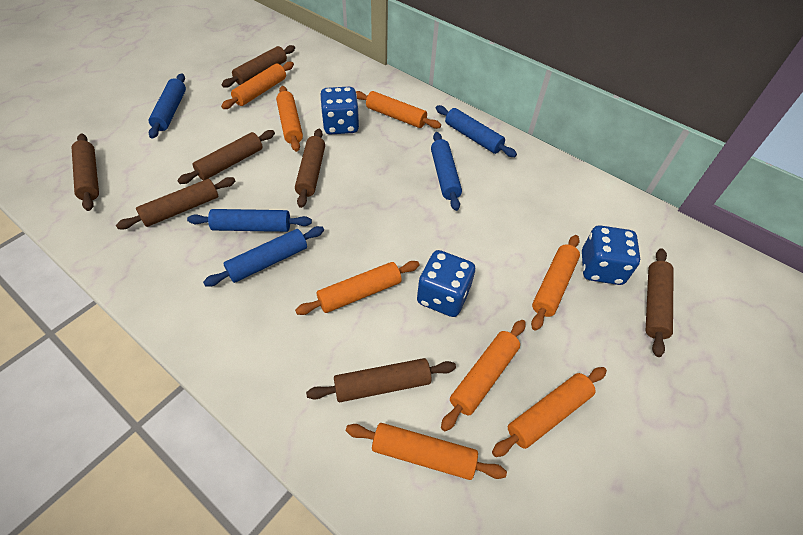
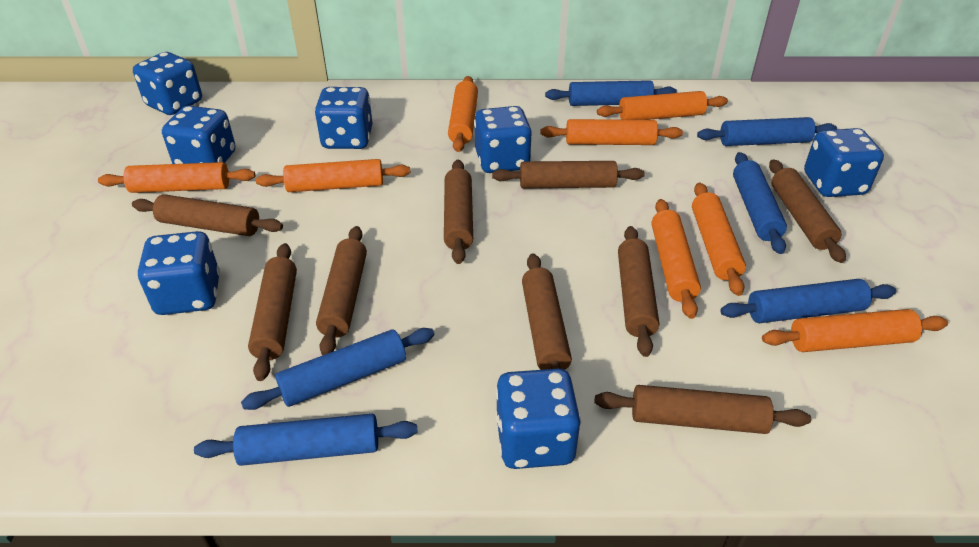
blue dice: [320,87,359,135] [417,250,475,317] [582,225,640,285] = 3 -> [133,52,202,115] [137,231,220,315] [162,106,236,164] [315,87,373,149] [474,106,532,173] [496,369,581,469] [804,128,884,197] = 7
blue rolling pin: [149,74,186,139] [187,209,312,232] [203,226,324,287] [431,132,462,211] [436,105,517,157] = 5 -> [194,414,418,466] [241,328,435,410] [545,80,677,106] [697,117,837,146] [720,279,896,323] [733,152,787,254] = 6
brown rolling pin: [72,134,99,211] [116,177,236,229] [177,130,275,184] [221,45,295,88] [295,129,325,208] [306,358,456,402] [646,248,674,357] = 7 -> [132,194,283,236] [248,243,297,381] [316,226,367,355] [444,160,473,264] [492,161,645,188] [522,253,572,370] [595,385,811,434] [618,226,659,357] [769,159,846,263] = 9

